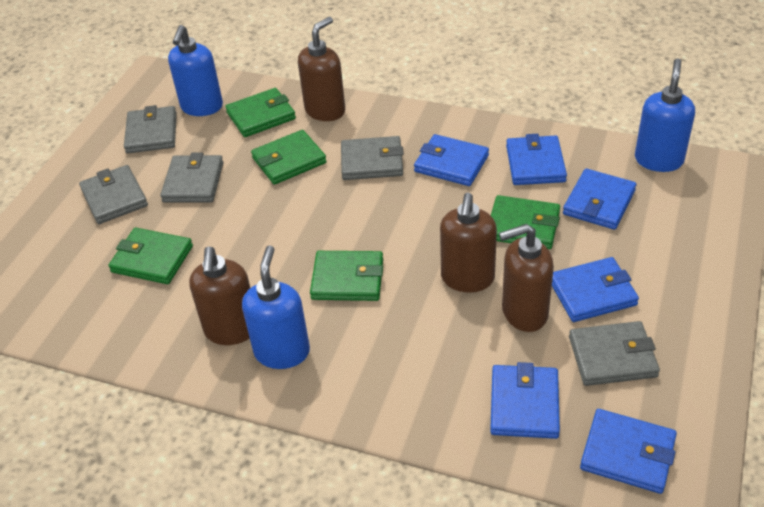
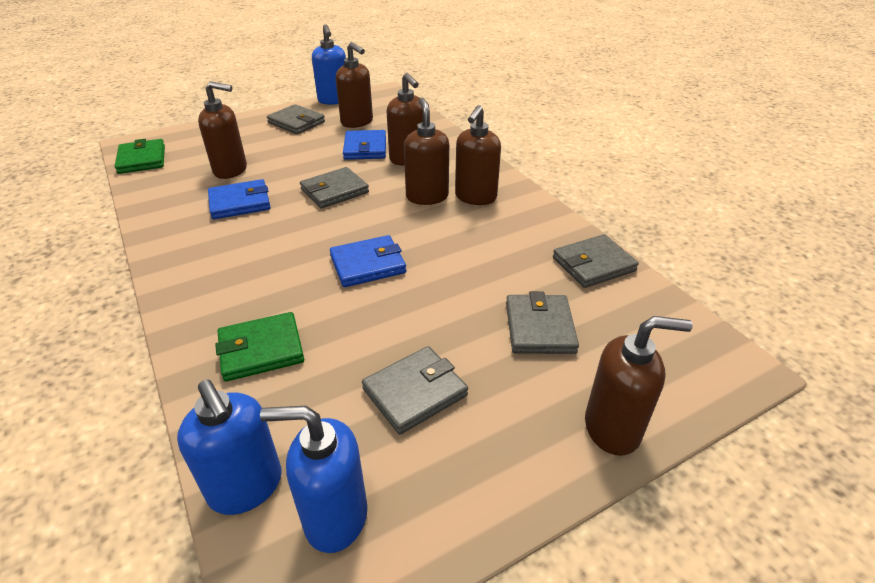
blue wallet: [414,134,489,186] [490,362,560,439] [506,134,567,185] [552,257,639,322] [563,169,636,230] [580,409,677,494] = 6 -> [208,179,271,219] [330,235,406,287] [343,130,386,160] = 3
brown soap dispenser: [189,247,250,345] [298,17,345,121] [440,193,497,292] [499,224,554,332] = 4 -> [198,81,247,179] [336,42,373,128] [386,73,423,166] [404,97,449,205] [455,105,501,205] [585,316,693,456] = 6
green wallet: [108,228,193,284] [225,88,296,137] [251,130,327,185] [310,251,383,301] [491,195,560,249] = 5 -> [115,139,165,174] [215,312,304,381] = 2

